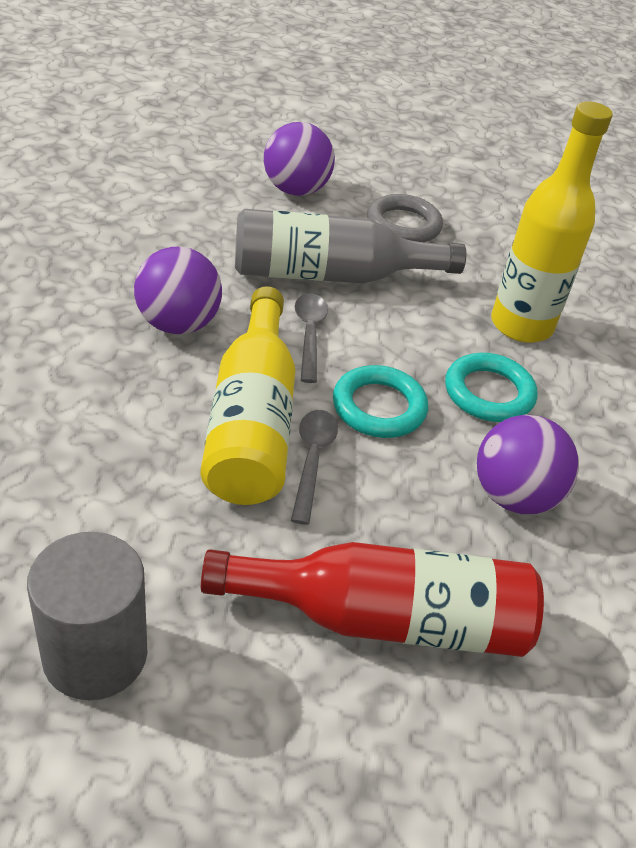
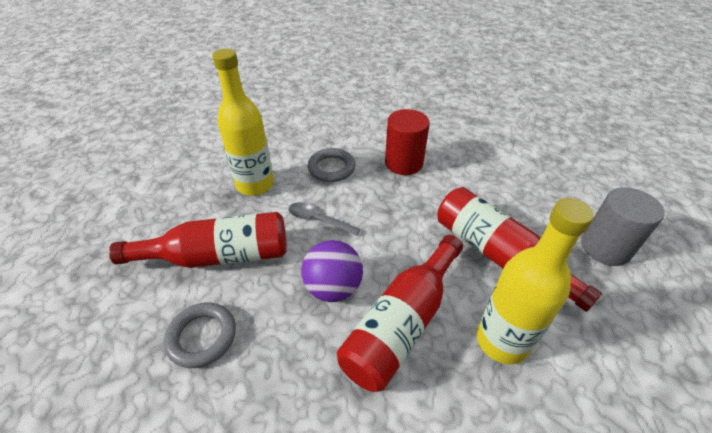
grey bottle: [235,209,466,284] = 1 -> none = 0
grey ring: [367,194,443,242] = 1 -> [164,303,236,368] [307,148,355,182] = 2
grey spoon: [291,410,338,525] [294,293,328,383] = 2 -> [289,202,361,236] = 1
purple ball: [134,247,222,334] [264,122,335,196] [477,415,579,514] = 3 -> [301,240,363,302] = 1
red bottle: [201,542,544,657] = 1 -> [109,212,287,268] [337,235,463,392] [437,187,602,312] = 3
red cylinder: none = 0 -> [385,109,430,175] = 1
turquoise ring: [333,365,428,438] [445,353,537,422] = 2 -> none = 0

